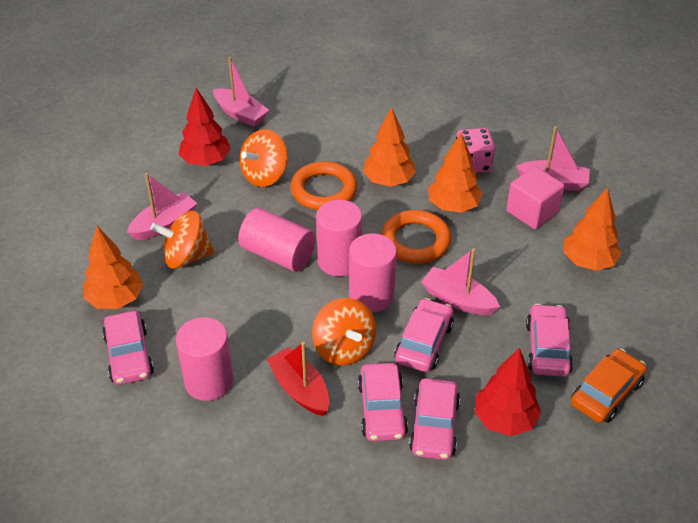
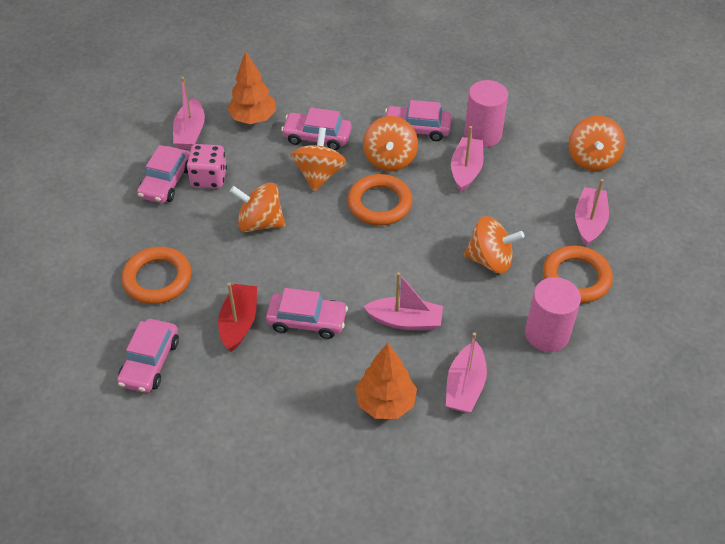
orange car: [571,349,647,423] = 1 -> none = 0
orange ring: [290,161,357,210] [381,210,451,263] = 2 -> [121,247,191,304] [347,174,413,226] [543,246,613,303] = 3
orange spinning top: [151,211,215,269] [240,129,288,187] [312,298,376,366] = 3 -> [230,182,286,232] [291,127,346,191] [363,116,418,171] [464,216,524,273] [569,116,625,171] = 5
orange tree: [83,226,143,309] [363,107,416,187] [428,132,482,213] [563,187,622,271] = 4 -> [227,51,276,124] [355,343,417,419] = 2
pink boat: [127,173,197,240] [213,57,269,127] [421,248,500,315] [516,126,590,191] = 4 -> [173,77,205,149] [363,272,443,330] [446,332,487,413] [451,126,484,192] [575,179,609,246] = 5
pink cube: [506,167,564,229] = 1 -> none = 0
pink cylinder: [176,317,233,401] [238,208,316,272] [316,200,362,276] [349,233,397,312] = 4 -> [464,80,508,147] [525,277,581,352] = 2
red tree: [179,88,231,166] [475,348,541,436] = 2 -> none = 0

